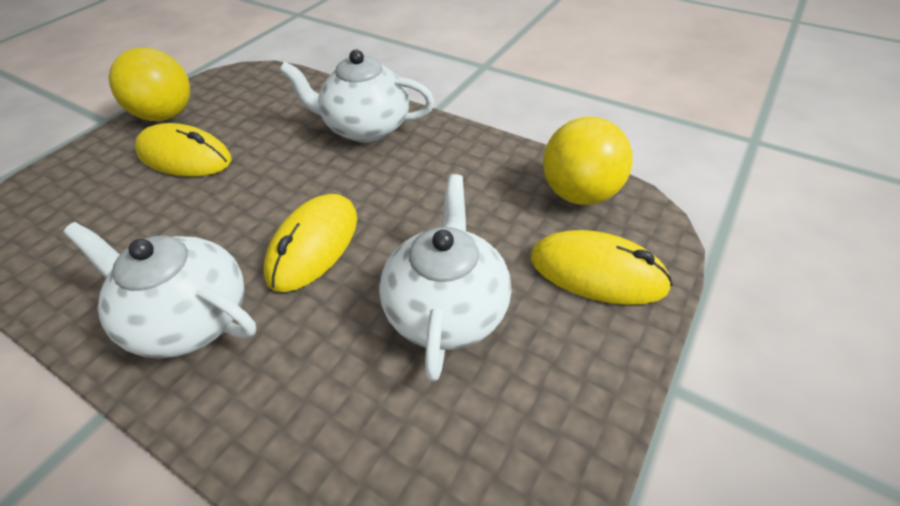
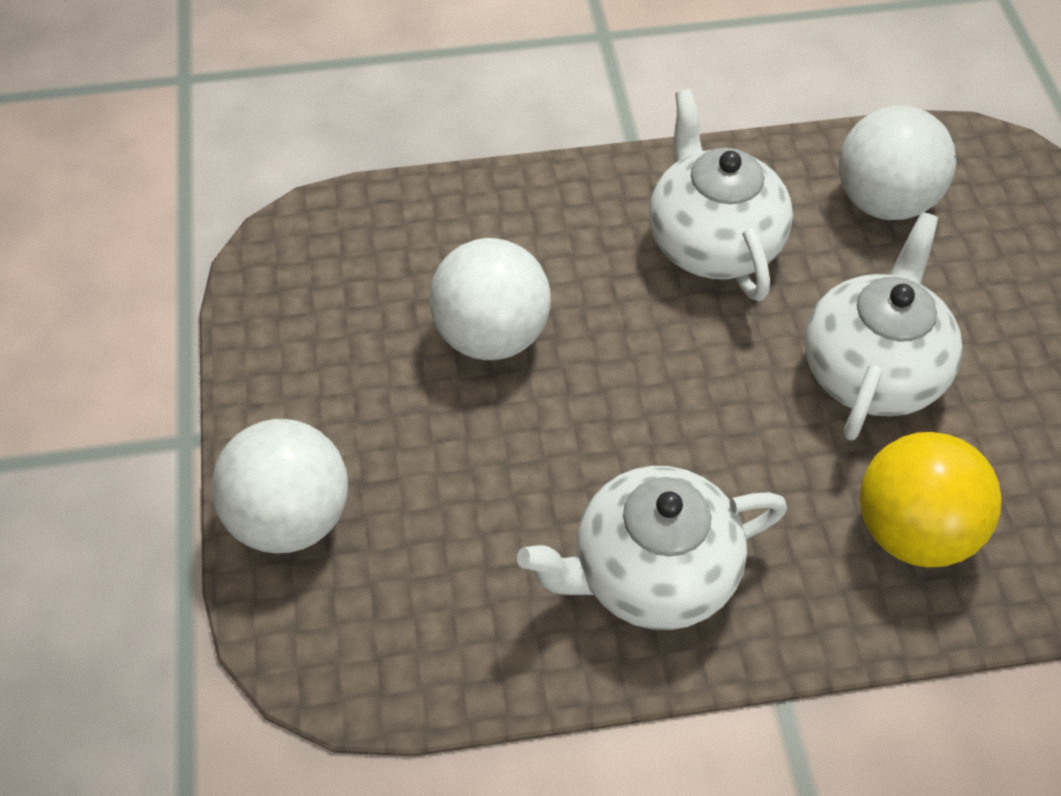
white ball: none = 0 -> [211,419,348,553] [429,238,551,360] [839,105,956,220] = 3
yellow ball: [109,47,190,121] [543,117,633,205] = 2 -> [860,432,1001,568] = 1
yellow mouse: [135,123,231,177] [264,194,357,292] [531,230,673,305] = 3 -> none = 0

